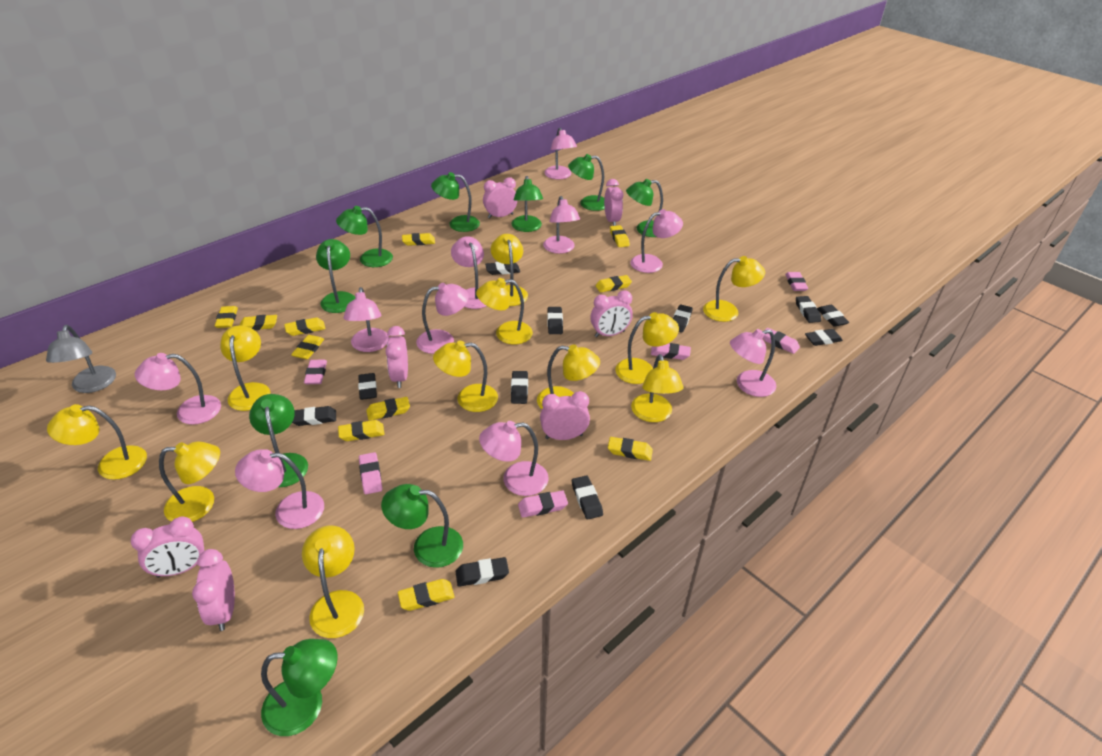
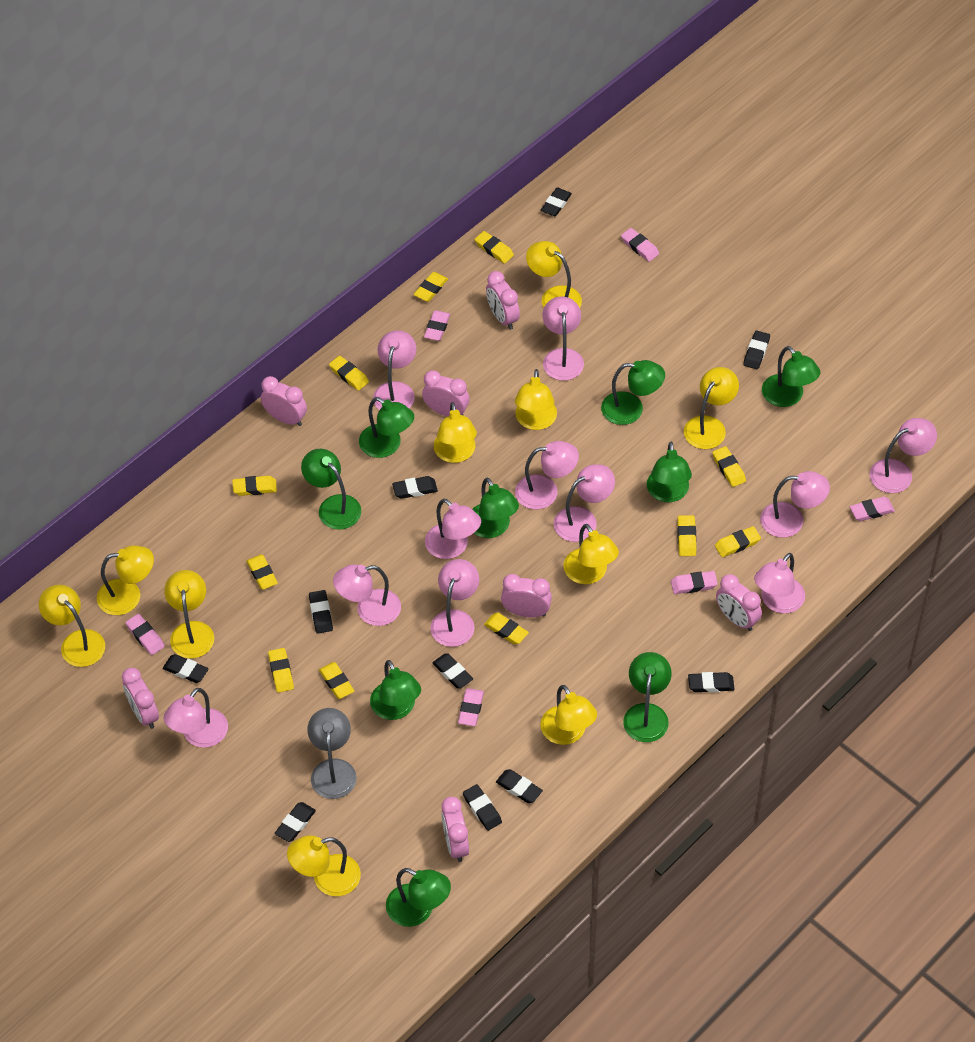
black eraser: [292,406,336,426] [358,373,377,400] [456,557,509,587] [485,262,520,275] [511,371,528,404] [547,307,563,334] [572,475,603,520] [673,305,693,333] [796,296,821,323] [805,329,843,346] [817,305,849,327] = 11 -> [163,654,209,683] [275,802,316,842] [309,590,333,634] [392,476,438,499] [432,653,473,689] [463,784,502,831] [496,769,543,803] [541,188,572,216] [688,672,734,693] [743,331,770,369] = 10
pink lamp: [135,353,221,425] [235,449,324,529] [344,287,389,352] [416,283,469,354] [451,236,486,309] [479,421,549,496] [543,196,580,254] [544,128,577,179] [630,209,683,273] [730,329,776,397] = 10 -> [164,688,228,748] [333,564,401,626] [373,330,416,410] [425,498,481,559] [430,559,479,647] [515,441,579,509] [542,296,584,381] [554,464,615,542] [754,553,805,613] [760,471,830,538] [870,418,937,493] = 11
yellow lamp: [47,404,147,480] [159,441,220,522] [220,326,270,411] [302,526,364,638] [433,340,498,412] [476,278,533,344] [491,234,528,306] [537,345,600,409] [615,312,679,384] [631,354,684,422] [703,256,765,322] = 11 -> [39,584,105,667] [97,545,154,615] [164,570,214,659] [287,835,361,896] [434,402,477,463] [515,369,557,430] [526,241,582,308] [540,685,597,745] [564,524,619,584] [684,367,739,449] = 10

